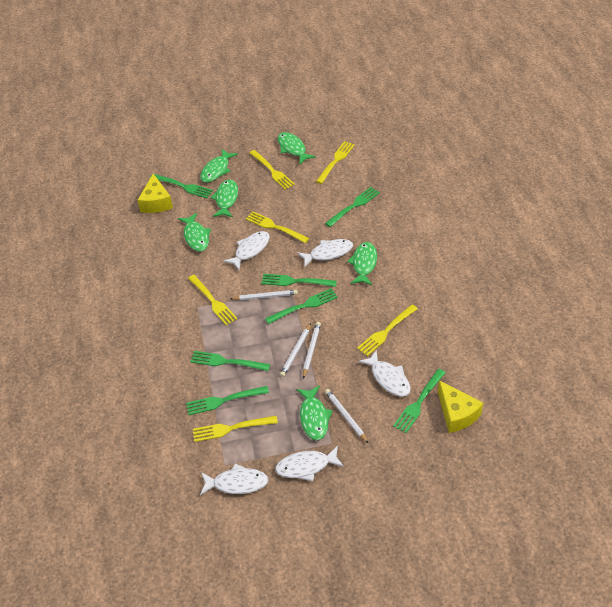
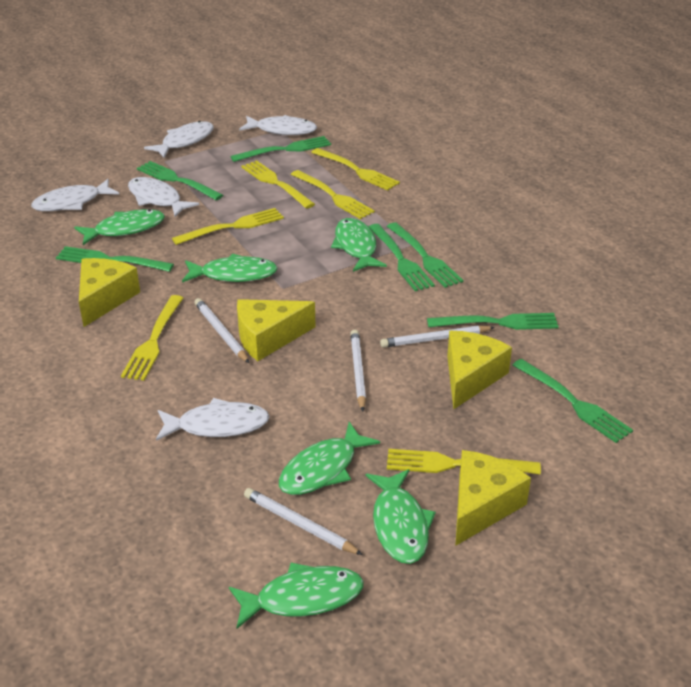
yellow cheese: [137,174,173,213] [438,380,483,433] = 2 -> [79,258,140,327] [237,299,316,361] [447,331,512,409] [455,450,531,546] = 4

